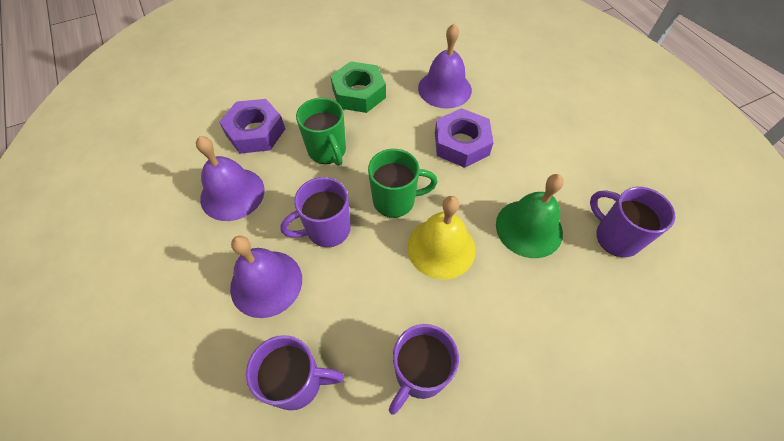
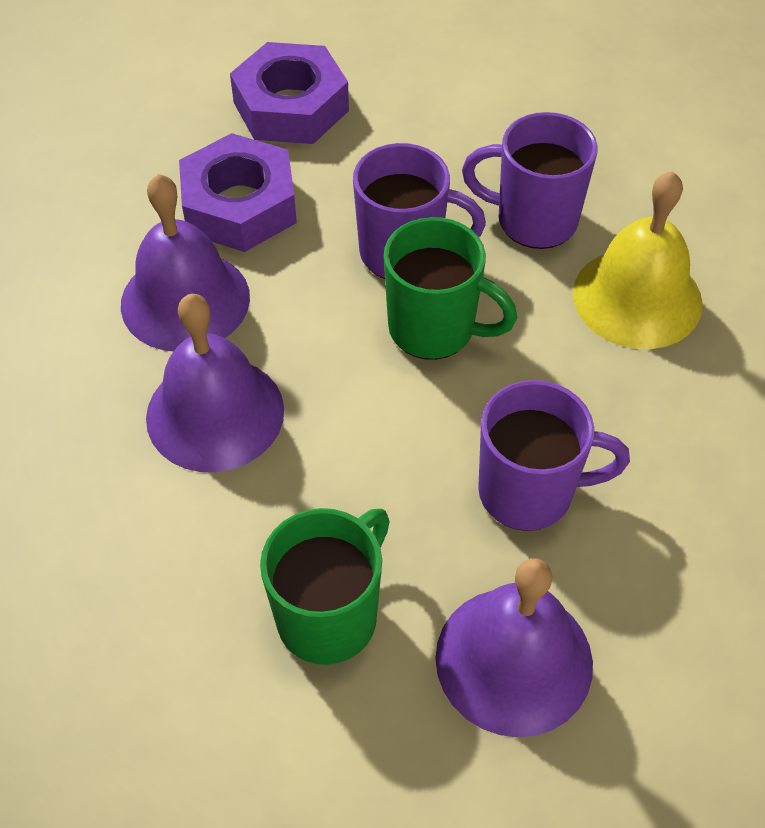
green bell: [496,174,564,258] = 1 -> none = 0
green nut: [330,61,386,113] = 1 -> none = 0
purple mug: [246,335,344,410] [280,177,351,247] [389,324,459,414] [590,187,676,257] = 4 -> [353,143,486,279] [462,112,598,249] [478,380,630,531] = 3

